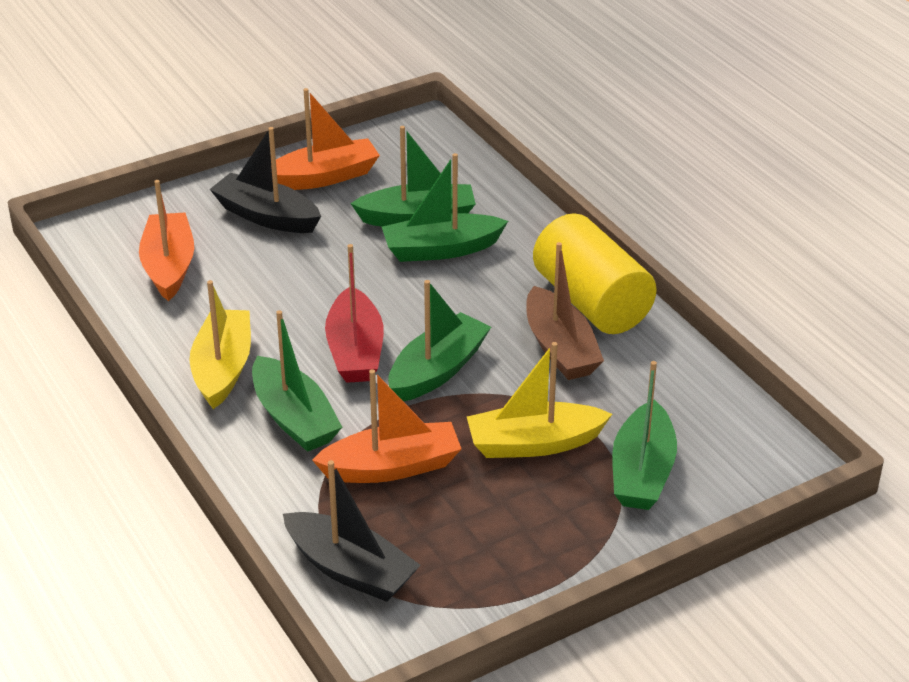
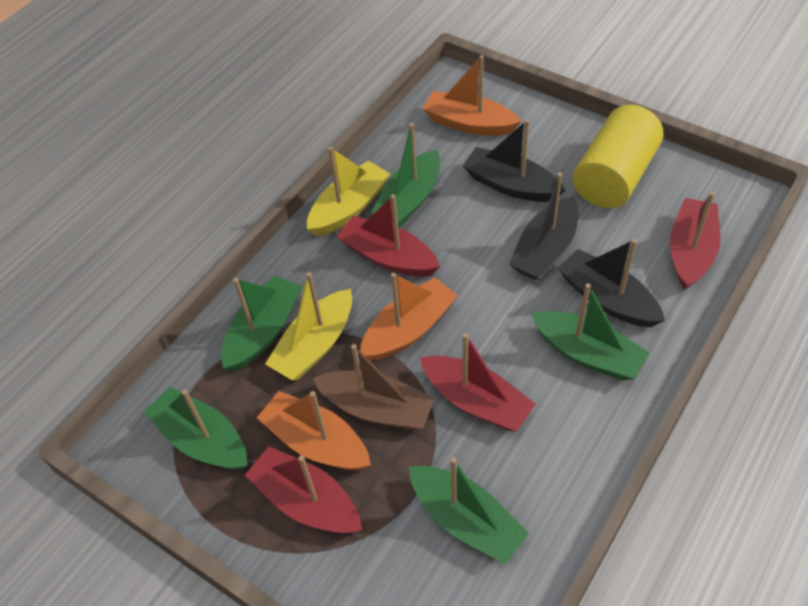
black boat: [210,127,321,233] [283,460,421,602] = 2 -> [463,119,565,202] [509,173,579,280] [558,239,665,327] = 3
red boat: [325,244,384,383] = 1 -> [245,447,362,533] [336,194,440,277] [420,333,535,431] [670,192,720,290] = 4

